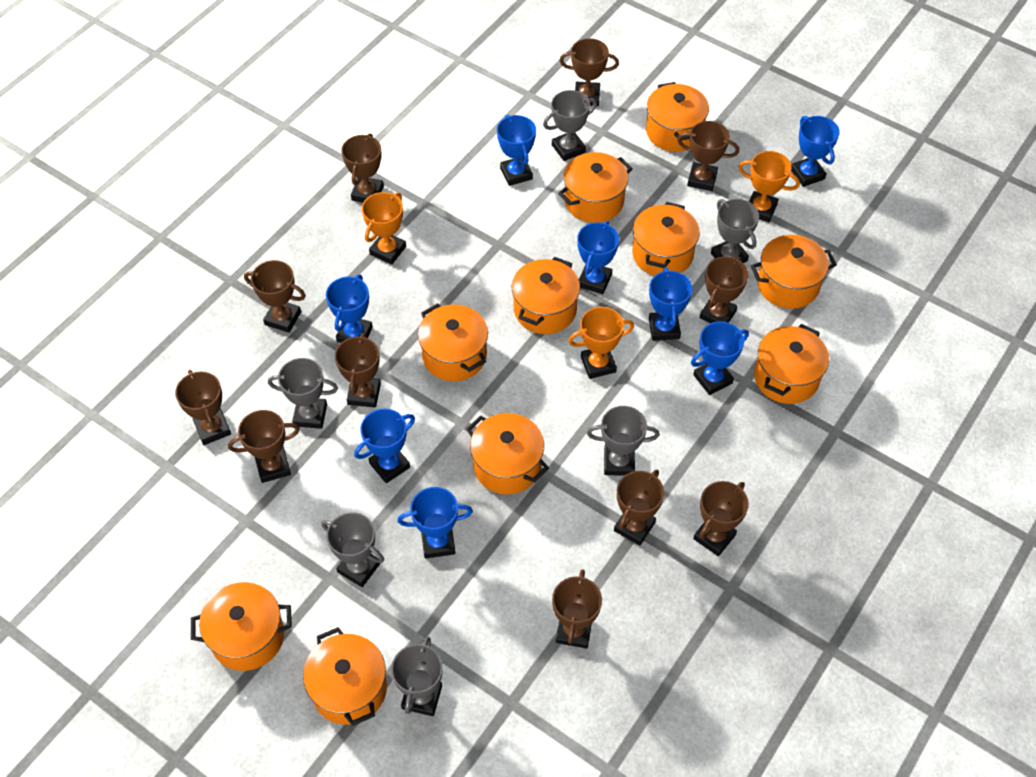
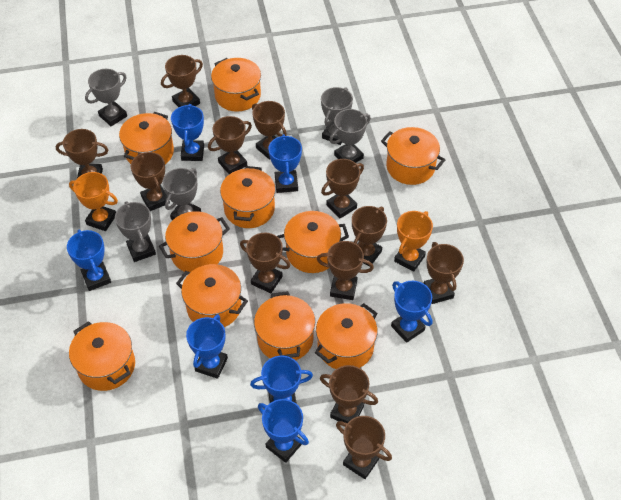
blue trophy: [326,274,373,343] [354,409,415,483] [397,487,473,559] [497,115,536,186] [577,221,619,294] [649,268,692,341] [691,321,749,395] [791,116,840,187] = 8 -> [67,230,111,291] [171,104,204,161] [186,314,228,379] [250,355,313,404] [258,399,309,463] [268,134,302,193] [391,281,433,343] = 7
brown trophy: [175,370,231,445] [228,410,300,483] [244,260,306,333] [335,333,381,408] [341,133,384,203] [552,569,602,649] [559,38,619,106] [614,470,664,546] [678,121,739,191] [693,481,749,556] [700,257,749,323] = 11 -> [56,129,108,178] [131,152,170,211] [161,55,203,107] [208,116,252,174] [240,233,290,293] [252,101,287,160] [317,241,374,300] [320,365,378,423] [321,159,364,219] [336,416,392,479] [352,206,387,267] [423,242,464,304] = 12
grey trophy: [268,358,338,429] [321,512,384,587] [391,636,443,716] [543,90,597,161] [587,406,659,476] [711,199,759,263] = 6 -> [85,69,127,126] [115,201,156,262] [163,168,201,220] [321,87,353,145] [329,109,371,163] = 5
orange trophy: [362,192,406,265] [568,307,634,379] [739,151,800,222] = 3 -> [69,172,118,231] [394,211,433,272] = 2

